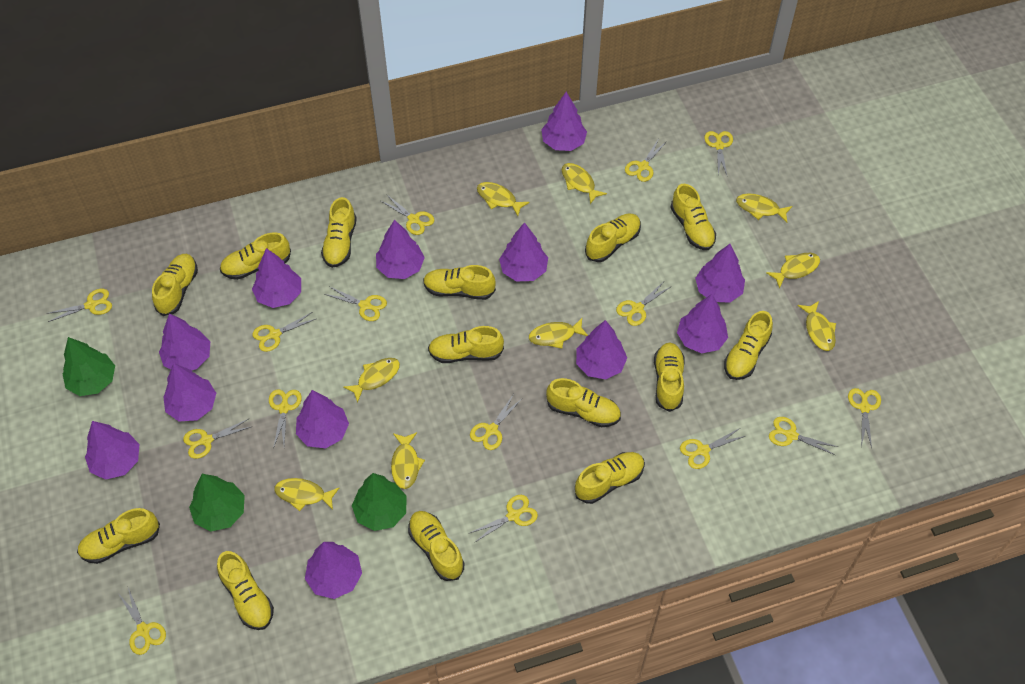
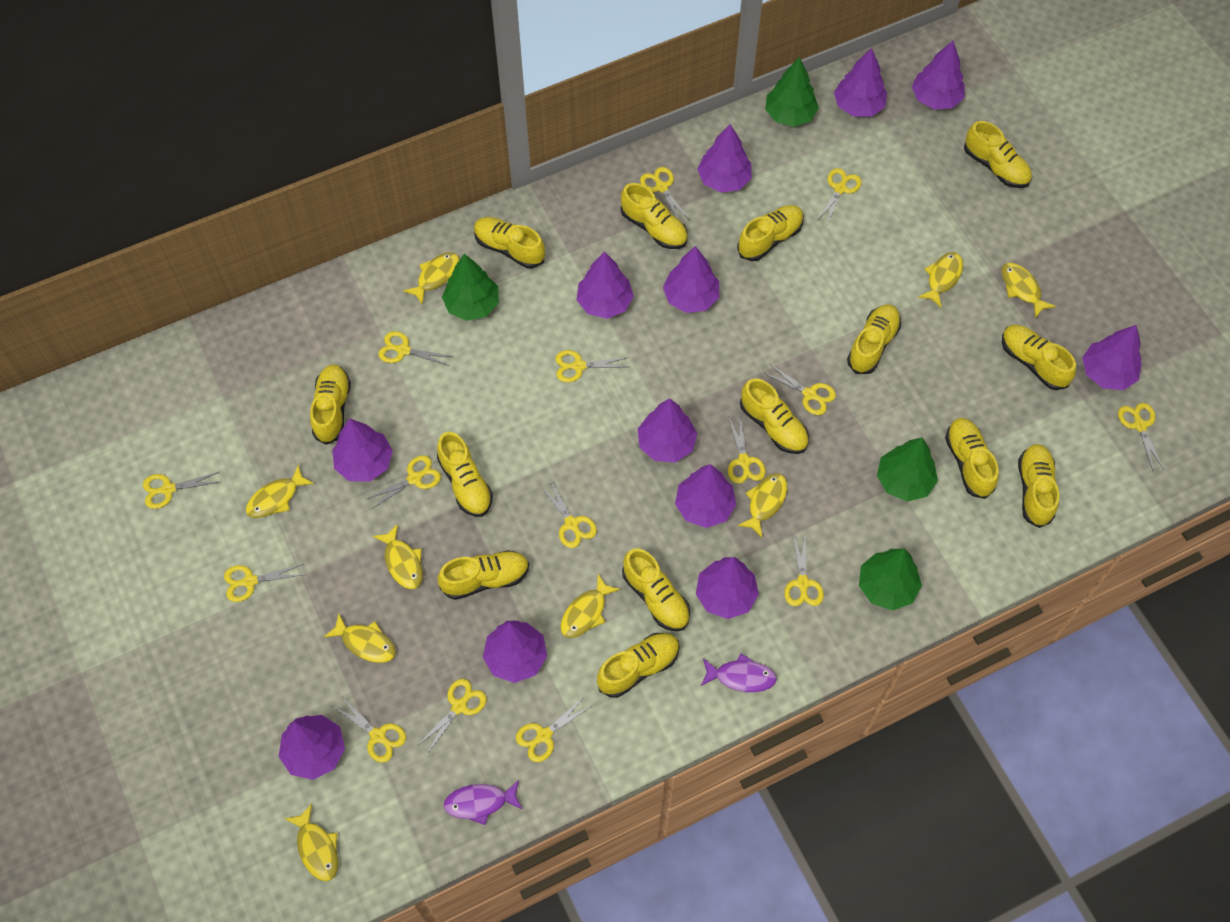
green tree: [63,337,115,396] [189,474,245,531] [352,473,407,531] = 3 -> [442,254,499,321] [765,57,819,127] [859,549,922,611] [877,437,938,502] = 4
purple fish: none = 0 -> [444,780,523,825] [701,654,777,692] = 2

